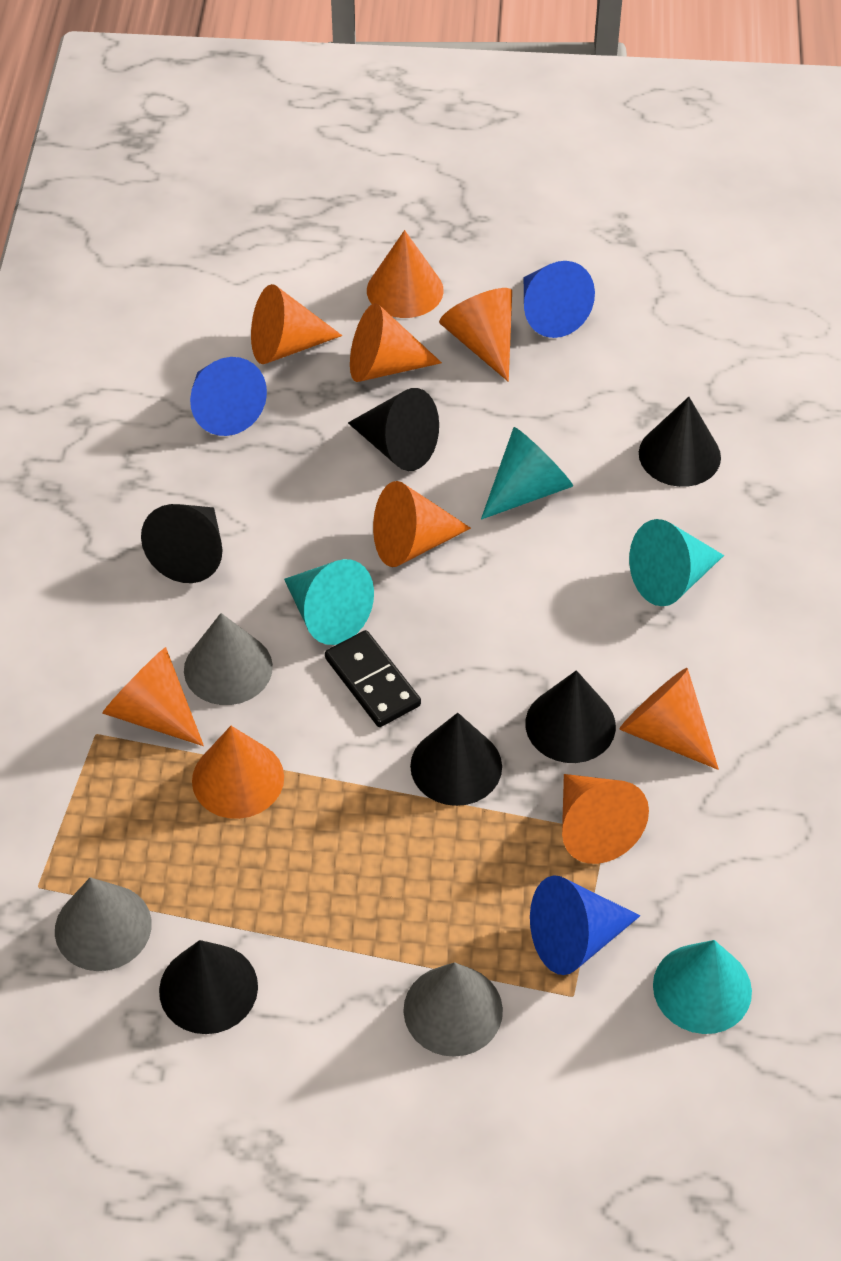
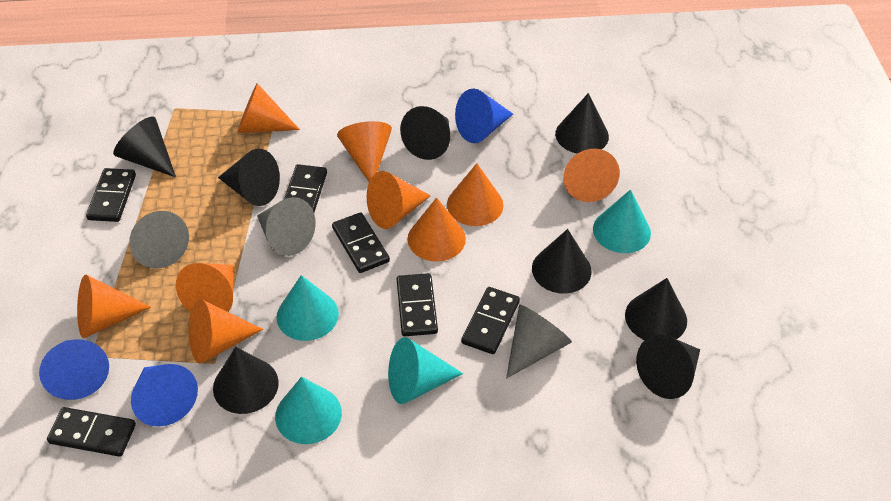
black cone: [141,504,222,583] [159,940,258,1034] [348,388,439,471] [410,713,502,806] [525,670,616,763] [639,397,721,487] = 6 -> [113,116,176,177] [213,347,279,414] [218,149,280,206] [400,106,450,160] [532,229,592,294] [555,93,609,154] [625,278,687,340] [636,335,700,399] = 8
black domino: [325,630,421,727] = 1 -> [47,407,136,457] [86,168,136,222] [284,164,327,213] [332,212,390,273] [397,273,438,336] [461,287,520,354] = 6

